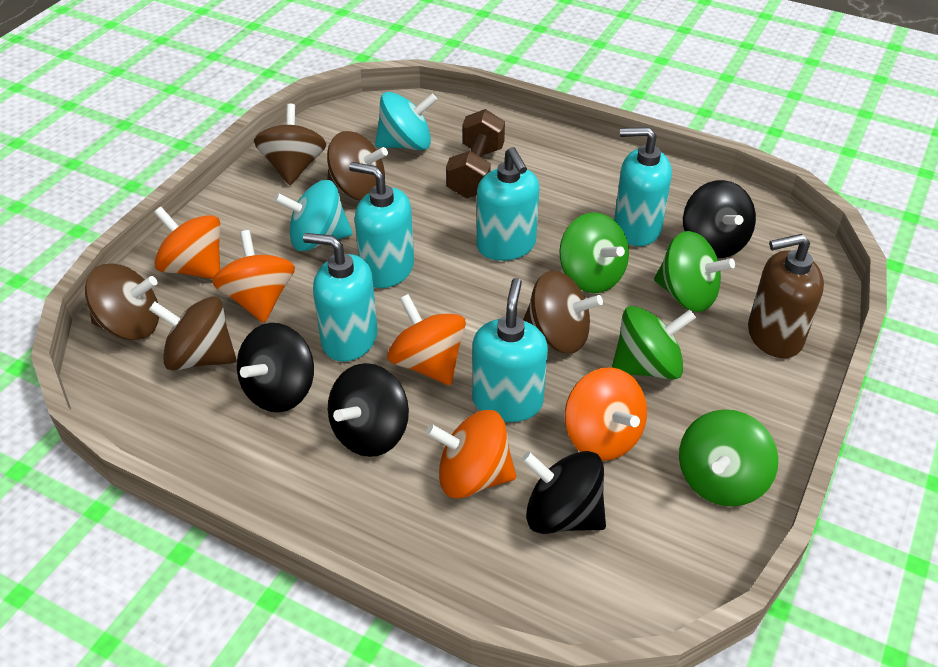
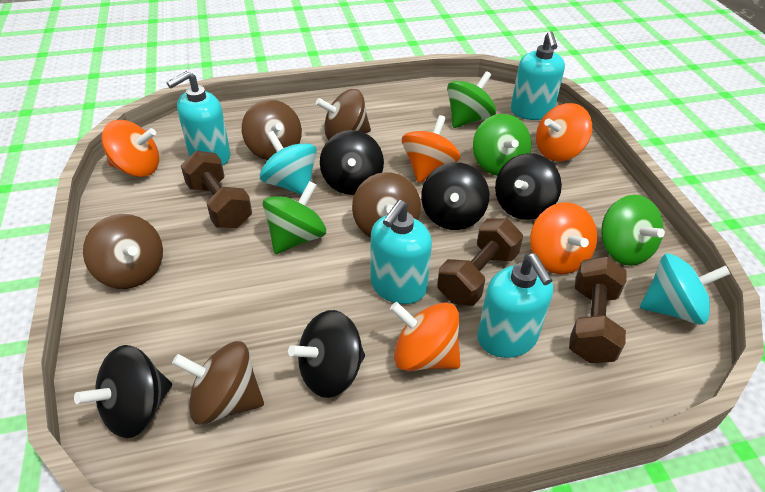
black spinning top: [237,323,314,413] [328,363,409,457] [521,451,606,534] [683,180,756,258] = 4 -> [74,345,172,438] [288,310,365,398] [320,130,384,195] [421,162,489,230] [495,153,562,220] = 5
brown dumbbell: [446,109,505,198] = 1 -> [181,151,252,228] [437,218,523,306] [569,256,627,363] = 3
brown soap dispenser: [748,234,824,358] = 1 -> none = 0
turquoise soap dispenser: [303,233,378,362] [349,162,414,288] [472,278,548,422] [477,147,539,261] [614,127,672,246] = 5 -> [167,71,231,166] [370,200,432,304] [477,253,553,358] [511,31,565,120] = 4

